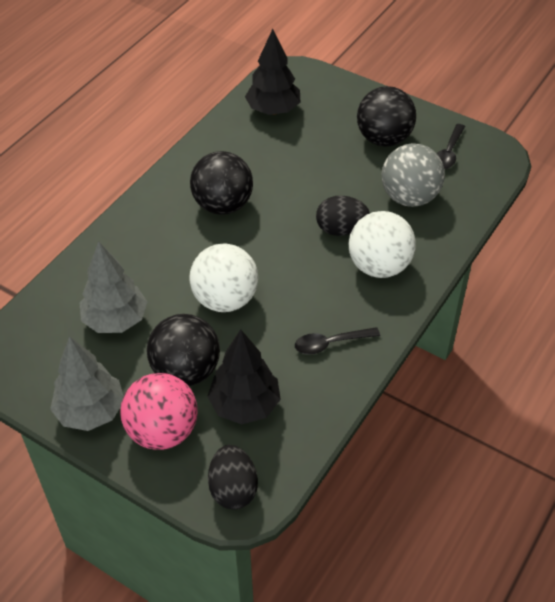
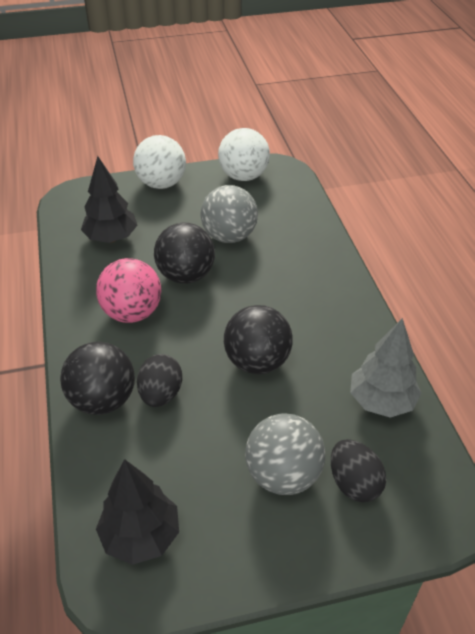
black spoon: [295,327,380,354] [437,124,465,169] = 2 -> none = 0
grey ball: [382,143,445,207] = 1 -> [201,185,258,243] [245,413,325,495] = 2
grey tree: [50,336,124,431] [80,241,147,333] = 2 -> [350,318,422,418] = 1

